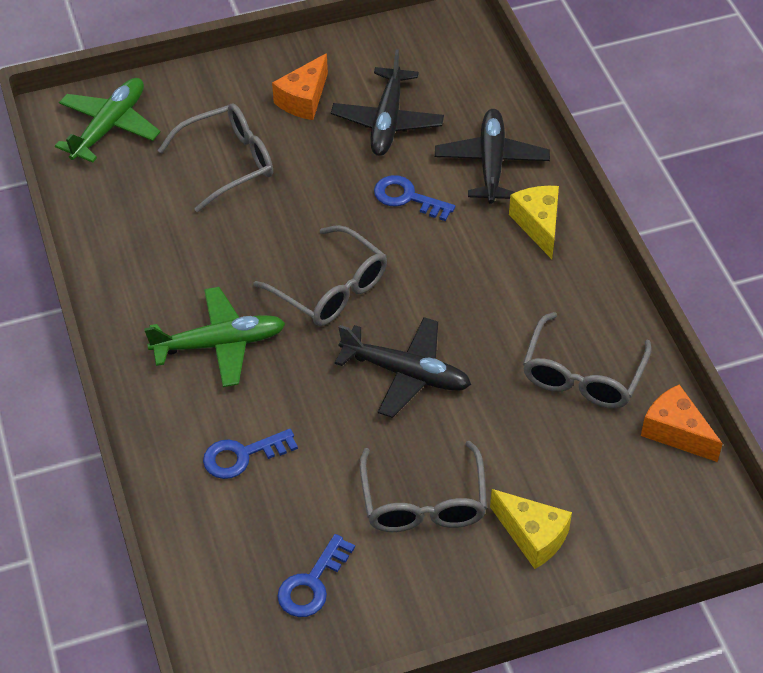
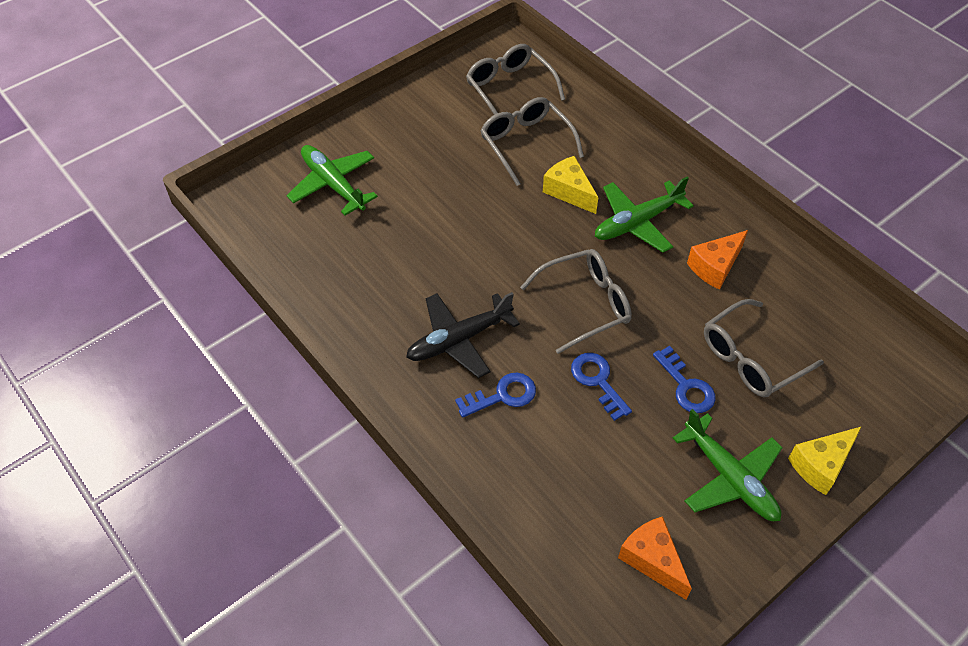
black plane: [331,49,444,156] [335,317,471,418] [435,109,550,204] = 3 -> [406,292,520,378] = 1
green plane: [55,78,160,163] [144,287,286,387] = 2 -> [287,145,378,215] [595,177,694,253] [673,409,783,521] = 3

